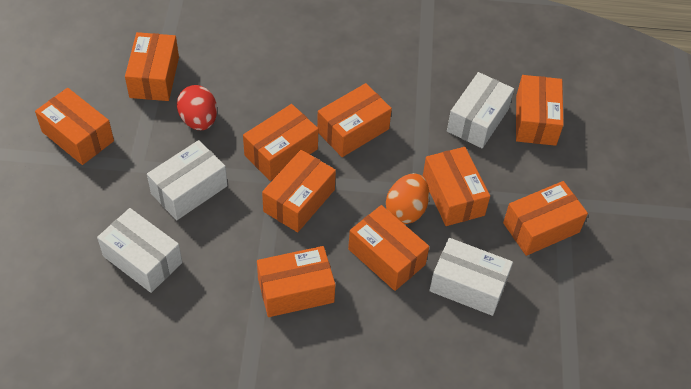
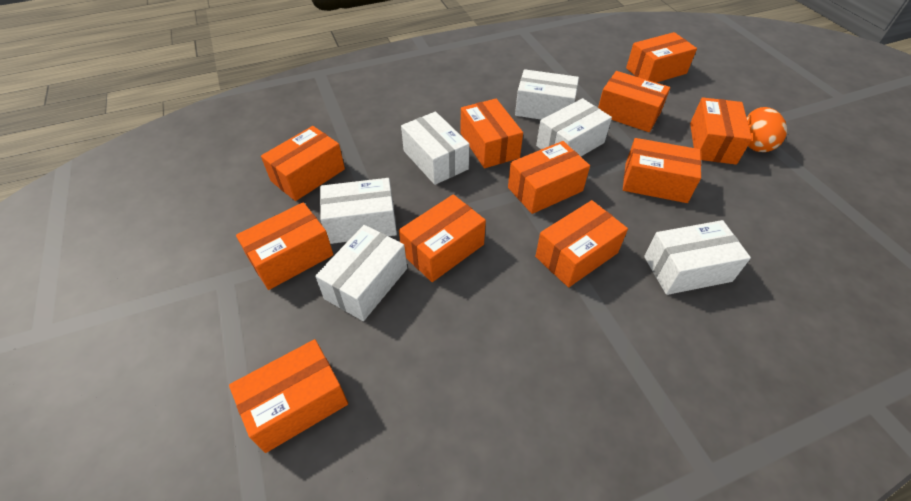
orange box: [35,88,114,165] [125,32,179,101] [243,104,318,181] [257,246,335,317] [262,150,336,232] [317,83,392,157] [348,205,429,291] [422,147,490,226] [503,181,588,256] [516,75,564,146] = 10 -> [229,339,348,453] [236,202,334,290] [261,126,345,201] [399,194,486,282] [461,99,523,168] [508,141,590,214] [535,200,628,287] [598,71,670,132] [623,138,701,203] [626,32,697,83] [690,97,752,165] = 11
red egg: [177,85,217,130] = 1 -> none = 0
white box: [97,208,182,293] [147,140,227,220] [429,238,513,316] [447,72,514,148] = 4 -> [315,225,407,321] [320,178,397,244] [401,112,469,185] [515,69,579,120] [536,98,612,156] [644,220,751,295] = 6

